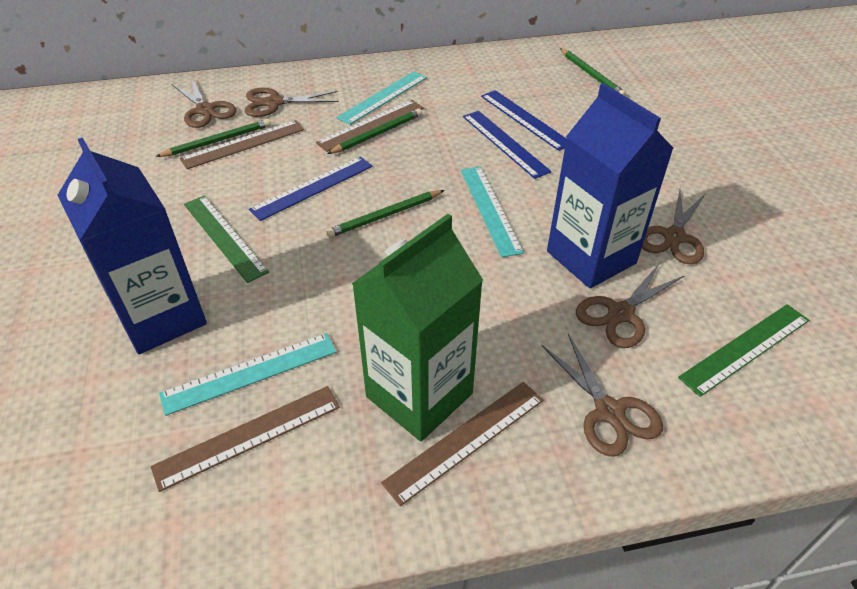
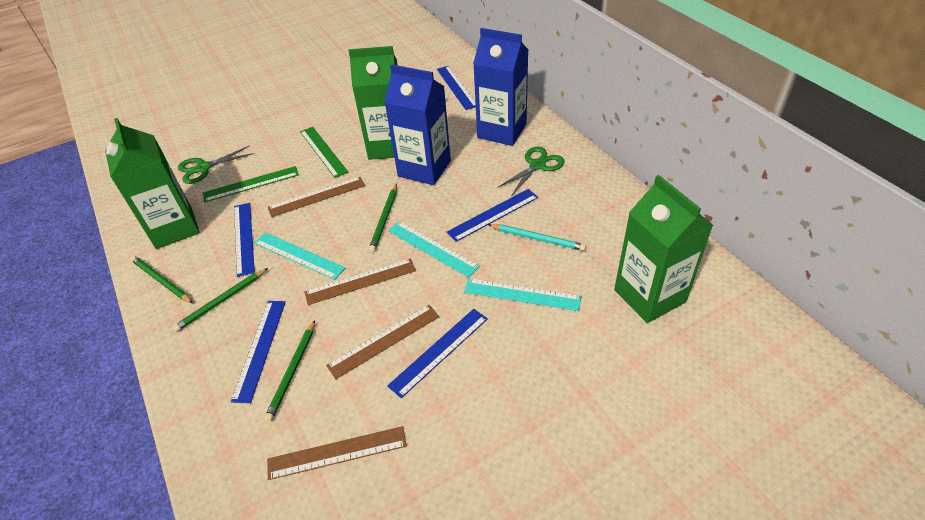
blue ruler: [249,156,373,221] [463,111,551,179] [481,90,567,151] = 3 -> [231,301,286,403] [234,203,255,277] [387,309,488,398] [437,66,476,110] [447,189,538,242] = 5
brown scissors: [172,77,236,128] [245,87,339,117] [542,334,663,456] [576,263,685,348] [642,189,706,264] = 5 -> none = 0
green carton: [352,214,483,441] = 1 -> [105,118,200,249] [348,46,397,160] [614,175,713,323] = 3
green scissors: none = 0 -> [178,146,254,184] [497,146,565,196] = 2
turquoise pencil: none = 0 -> [488,224,586,251] = 1

